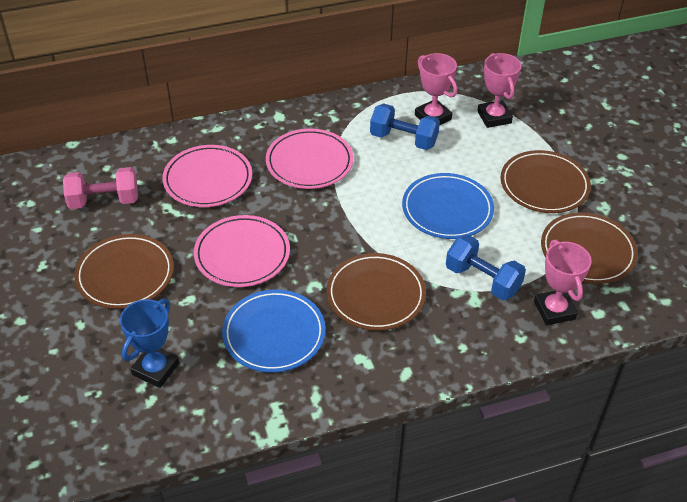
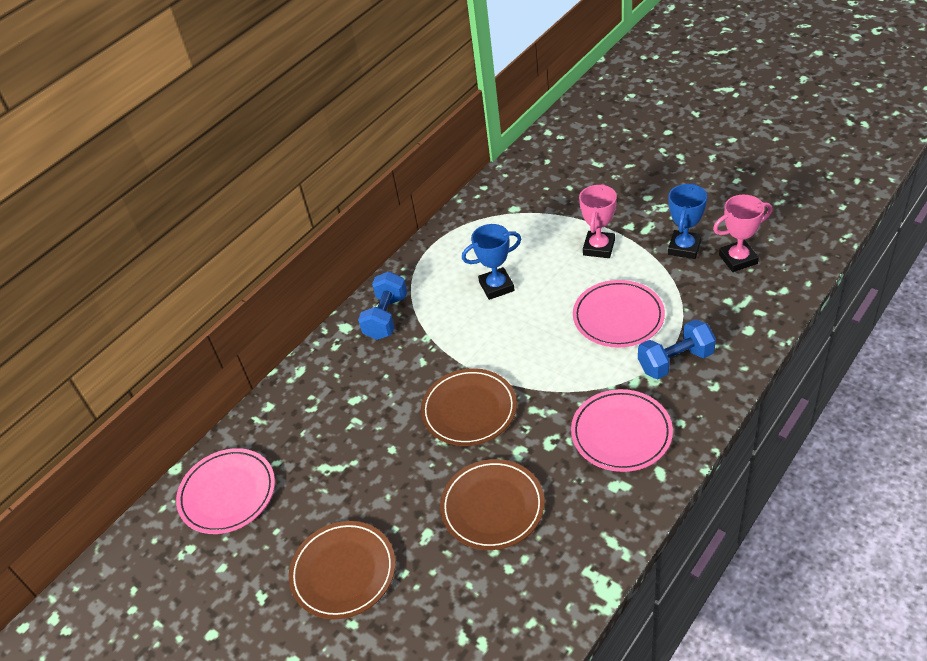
blue plate: [222,289,326,373] [402,173,494,239] = 2 -> none = 0
blue trophy: [120,298,179,388] = 1 -> [462,224,521,300] [668,183,707,259] = 2
brown plate: [74,234,174,309] [327,253,426,331] [501,150,591,213] [541,212,638,284] = 4 -> [289,521,395,619] [421,368,517,446] [440,459,545,550] = 3
pink dumbbell: [63,167,138,209] = 1 -> none = 0
pink trophy: [415,53,457,125] [477,53,522,128] [534,240,592,326] = 3 -> [579,184,617,258] [713,195,773,272] = 2

